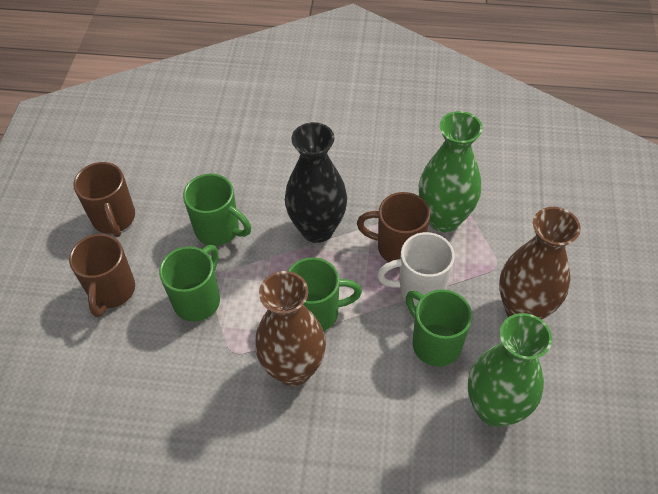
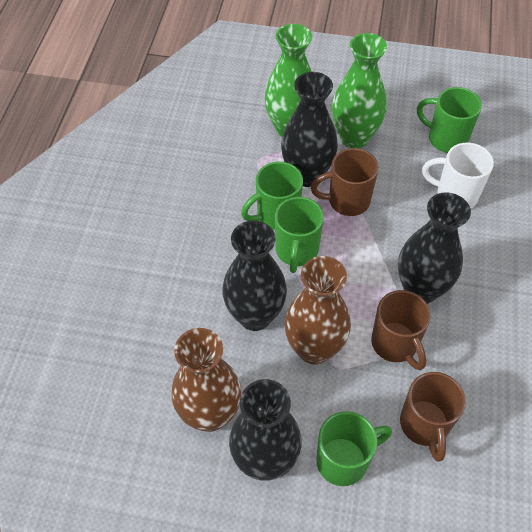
black vase: [285,122,347,243] = 1 -> [222,220,287,331] [229,379,302,481] [281,72,338,187] [398,192,471,304] = 4

